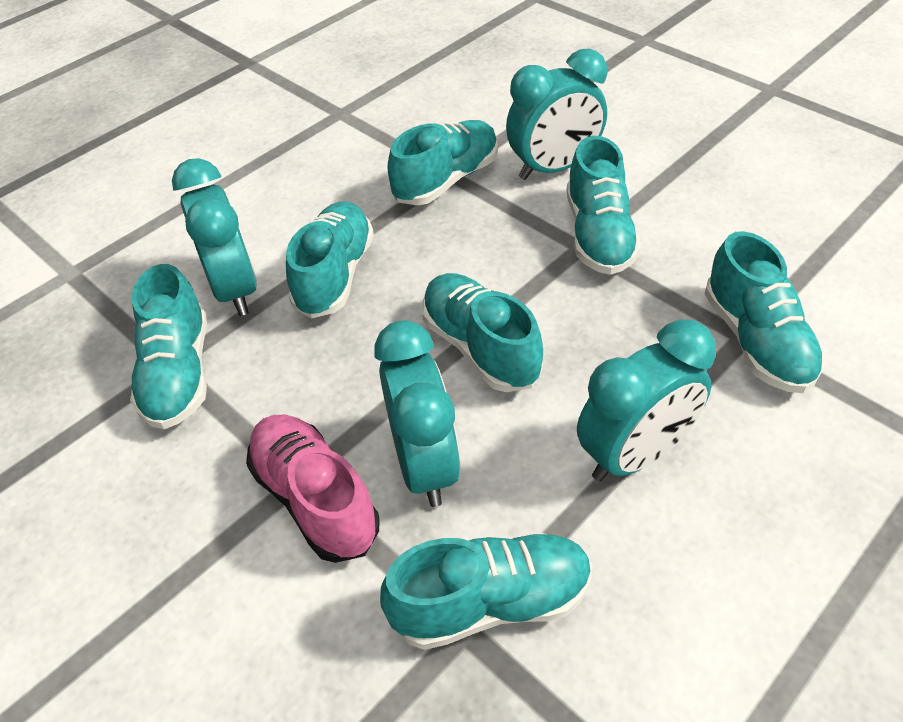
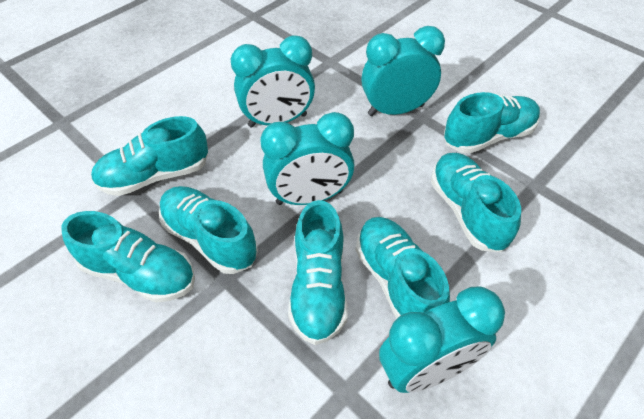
pink shoe: [246,415,380,563] = 1 -> none = 0

